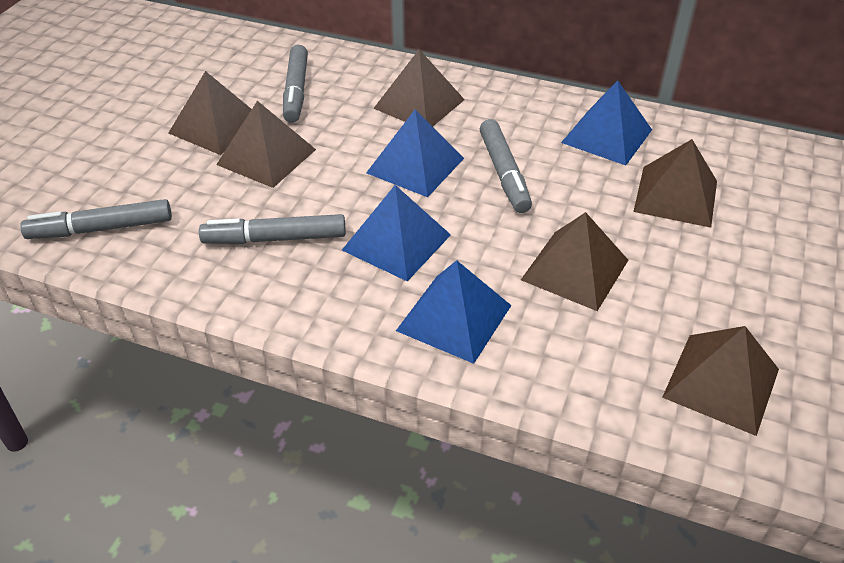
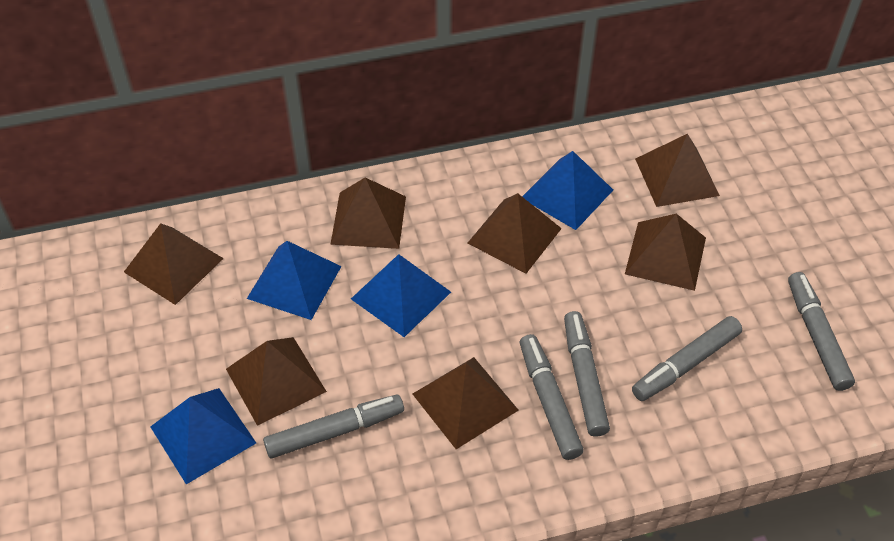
brown pyramid: [169,71,252,155] [216,101,316,188] [373,49,465,126] [521,212,628,311] [633,139,717,228] [662,326,779,436] = 6 -> [124,223,224,305] [226,337,327,426] [330,177,406,249] [413,357,519,449] [468,193,562,273] [625,214,706,291] [635,134,720,207] = 7
grey marker: [20,199,172,239] [199,214,346,244] [283,45,308,123] [480,119,532,213] = 4 -> [263,395,404,458] [520,334,584,460] [564,311,610,437] [632,316,742,401] [788,272,855,391] = 5

